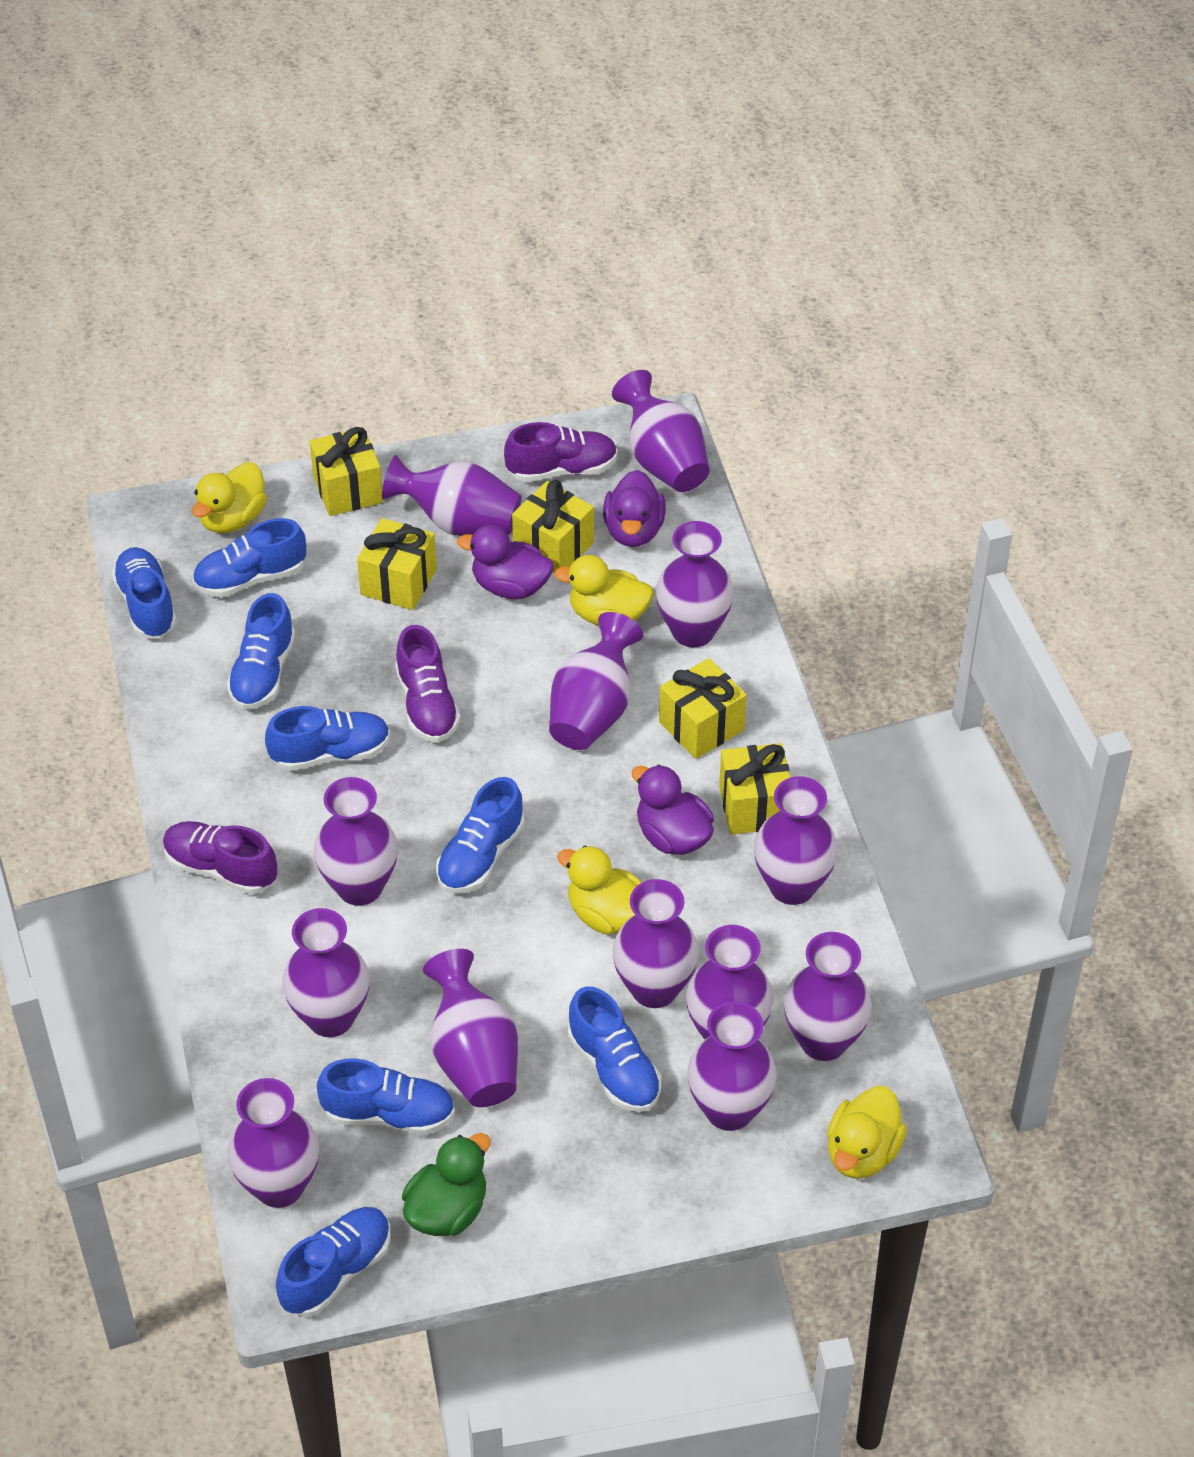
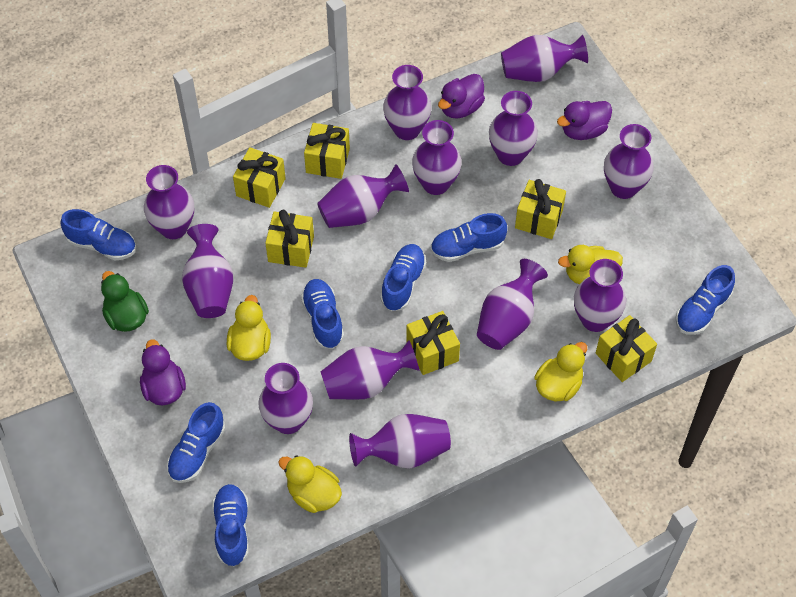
blue shoe: [111,547,177,638] [192,518,306,597] [227,593,295,710] [265,706,391,771] [276,1207,391,1317] [317,1058,455,1134] [436,777,525,893] [568,986,661,1112] = 8 -> [60,209,136,261] [167,402,225,483] [212,484,249,566] [301,279,344,349] [380,244,426,311] [431,213,507,262] [675,265,735,335] = 7
purple shoe: [163,821,277,894] [395,625,460,743] [504,422,617,482] = 3 -> none = 0
yellow gift: [310,427,383,516] [357,518,437,610] [512,480,594,573] [659,658,747,759] [719,743,790,835] = 5 -> [233,147,286,208] [265,210,314,268] [304,123,350,179] [406,311,460,375] [515,179,566,239] [596,315,657,382] = 6

